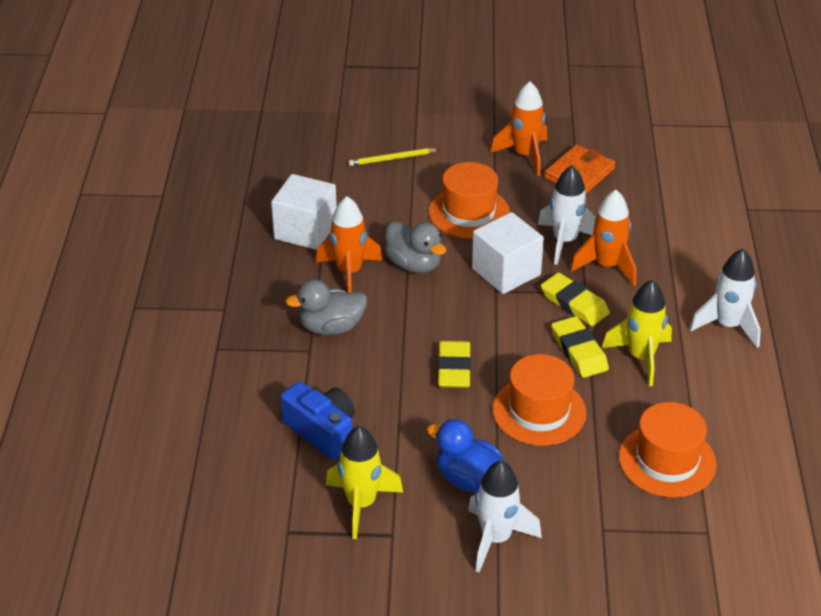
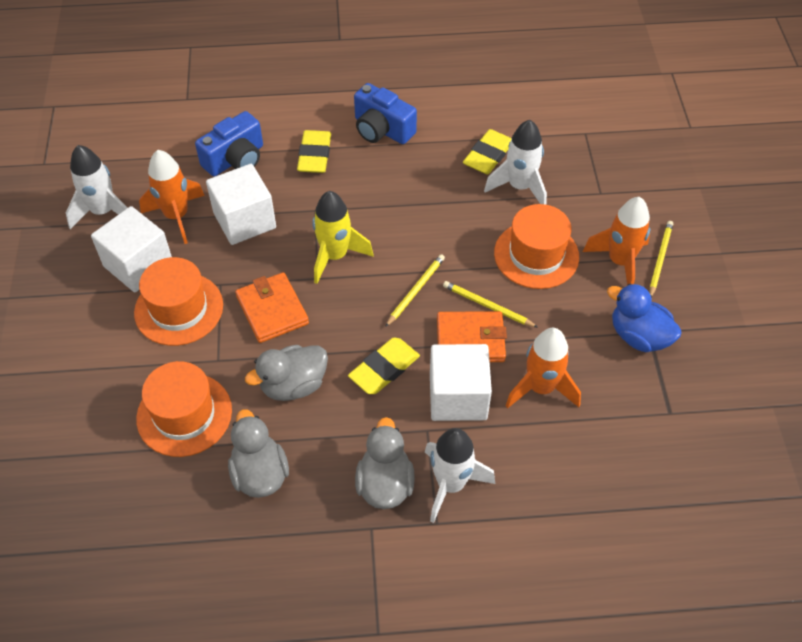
blue camera: [280,381,355,460] = 1 -> [195,111,263,176] [354,83,417,144] = 2
grey duck: [285,279,367,335] [385,222,446,273] = 2 -> [228,409,289,498] [245,345,328,401] [355,417,415,509] = 3
orange wallet: [545,145,615,195] = 1 -> [235,272,309,343] [437,311,507,362] = 2
white cube: [271,174,337,250] [472,212,544,294] = 2 -> [91,206,172,292] [206,164,276,245] [430,344,492,421] = 3
yellow pencil: [348,148,439,166] = 1 -> [385,254,445,327] [443,281,538,328] [649,221,673,297] = 3
yellow rocket: [326,426,403,539] [602,280,672,386] = 2 -> [312,191,373,284] = 1

